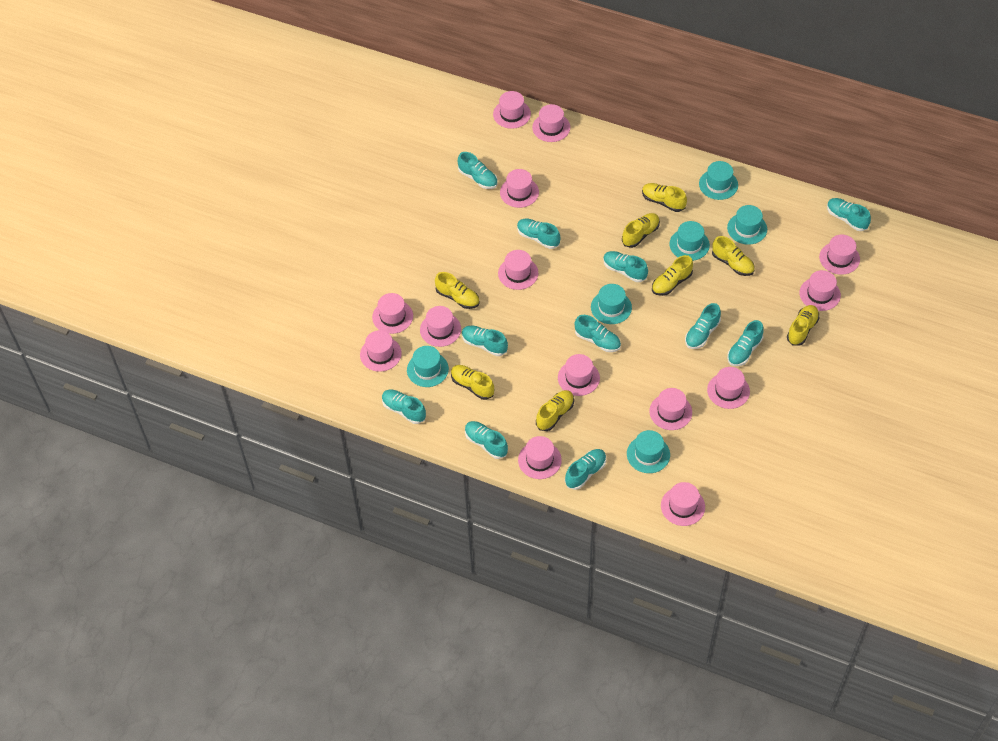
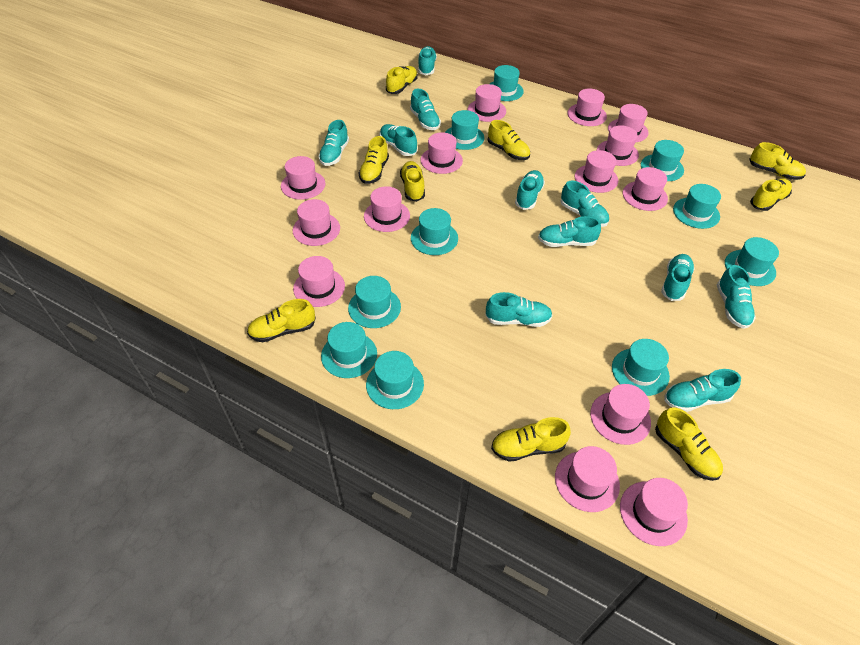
turquoise hat: [407,346,449,387] [591,284,632,324] [627,430,670,473] [669,221,710,261] [699,161,738,200] [727,205,767,245] = 6 -> [321,322,377,378] [348,276,401,328] [366,351,424,409] [411,208,458,255] [445,110,484,150] [490,65,524,101] [612,339,670,396] [641,140,684,181] [673,184,721,229] [725,237,779,286] = 10
yellow shoe: [435,272,480,309] [451,365,494,400] [536,390,574,431] [622,213,660,248] [642,183,687,212] [652,255,693,296] [712,236,755,276] [787,305,819,346] = 8 -> [247,299,316,343] [359,136,389,184] [386,66,418,94] [400,161,425,202] [488,120,530,160] [491,417,571,462] [655,407,723,481] [749,142,806,180] [750,178,792,211] = 9

